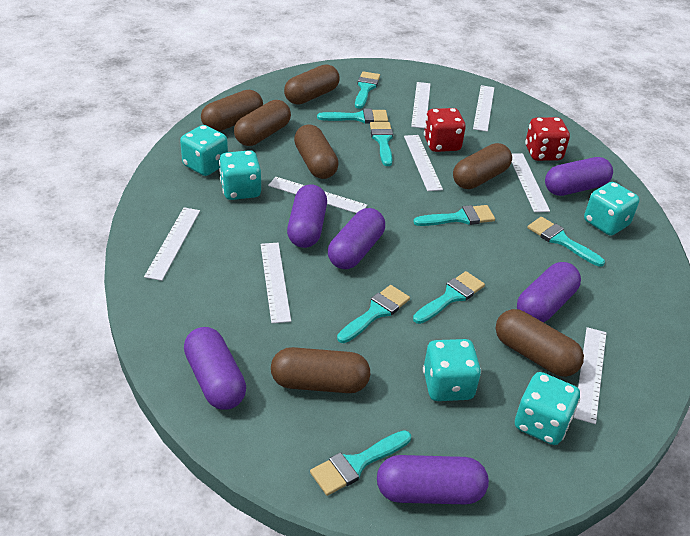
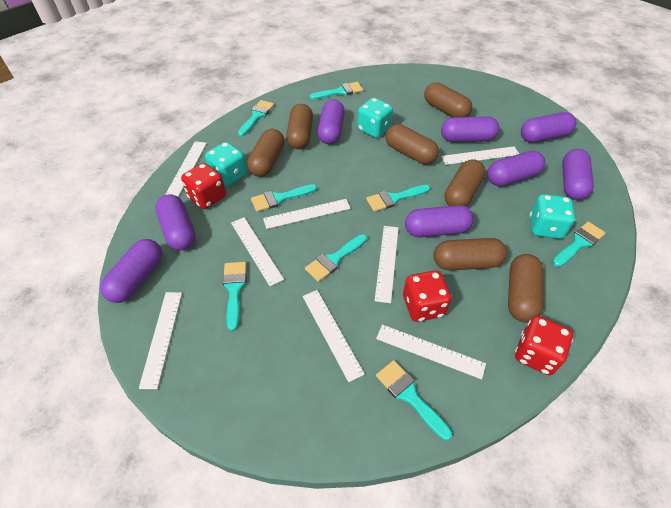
purple capsule: [184,327,246,410] [287,184,327,248] [328,208,385,269] [377,455,489,504] [517,262,581,323] [545,157,613,196] = 6 -> [100,239,162,303] [155,194,196,250] [317,100,345,144] [405,205,474,237] [441,116,500,142] [487,150,545,186] [521,112,577,143] [562,149,594,200] = 8
red dice: [424,108,466,152] [525,117,570,161] = 2 -> [181,163,226,209] [403,271,452,322] [515,316,573,375] = 3
turquoise dice: [180,125,228,176] [219,150,261,200] [423,339,481,401] [515,372,580,445] [584,182,639,236] = 5 -> [205,142,247,186] [357,98,393,138] [530,194,575,239] = 3

